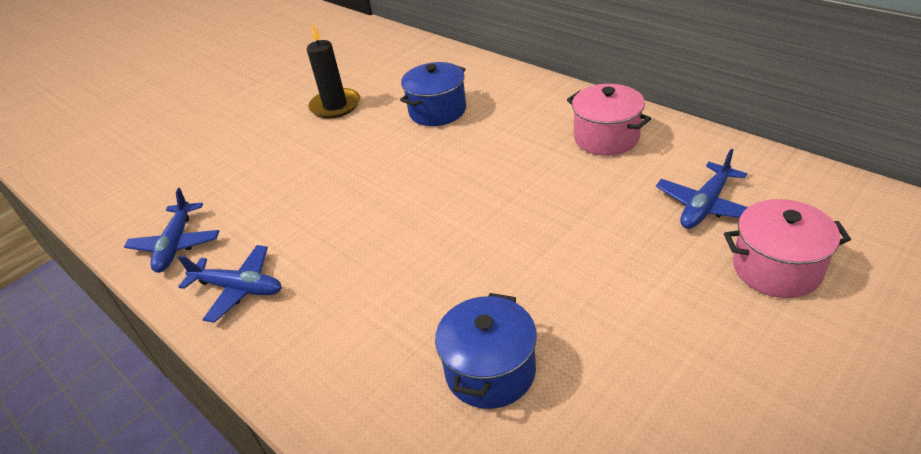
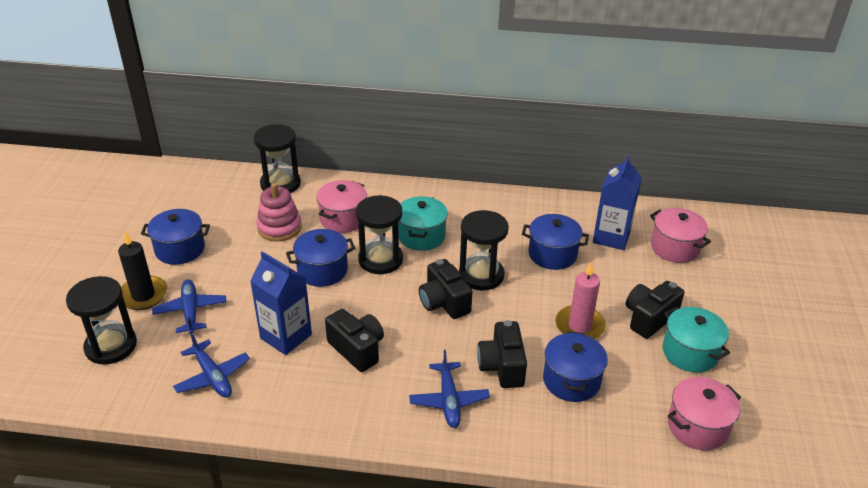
black camera: none = 0 -> [325,309,384,372] [419,259,473,319] [477,320,527,388] [626,281,684,339] = 4
black hourglass: none = 0 -> [66,276,137,364] [253,124,301,193] [356,195,403,274] [459,210,509,291] = 4
blue carton: none = 0 -> [250,251,312,355] [593,155,642,250] = 2
blue pot: [400,62,466,126] [435,293,537,409] = 2 -> [141,209,210,265] [286,229,355,287] [522,214,589,270] [543,331,608,402] = 4
pink candle: none = 0 -> [555,262,606,339] = 1
pink pot: [567,84,651,156] [724,199,851,298] = 2 -> [316,180,367,233] [650,208,711,263] [668,377,741,450] = 3
pink stacking toy: none = 0 -> [257,183,302,241] = 1
turquoise pot: none = 0 -> [398,196,448,251] [663,307,730,373] = 2

